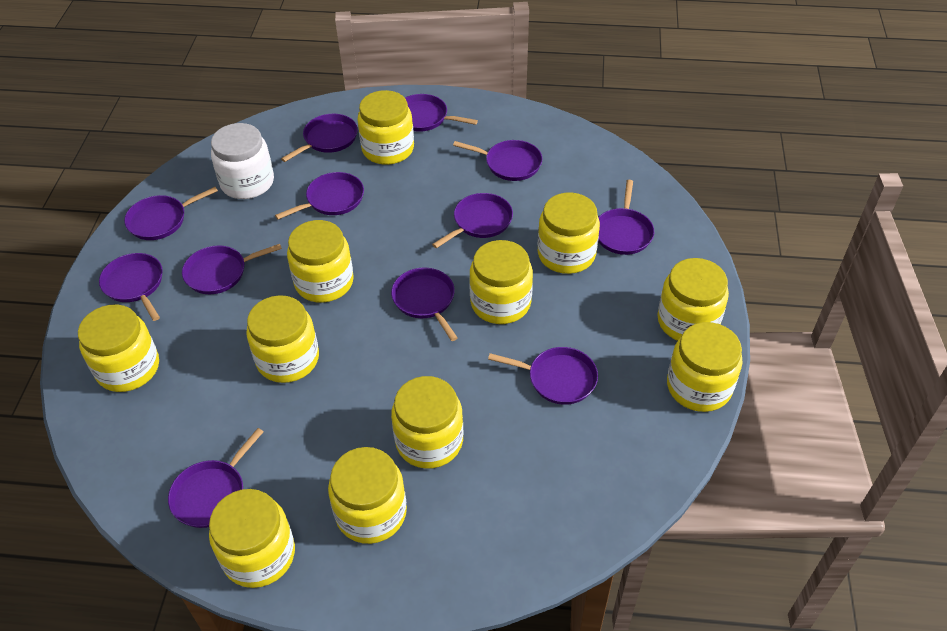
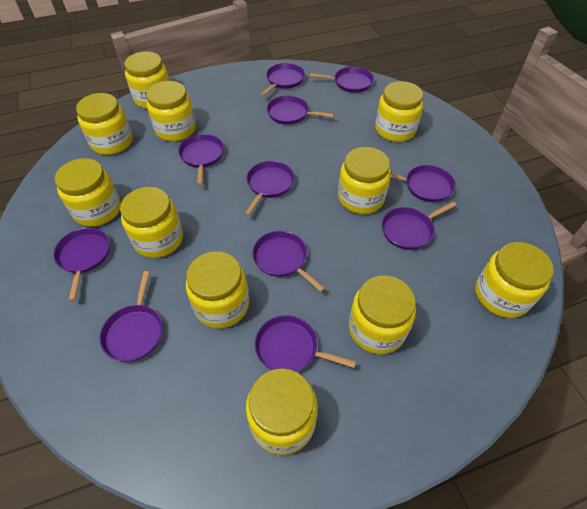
purple pan: [99,253,163,321] [124,187,218,240] [168,428,263,528] [182,244,282,294] [275,172,364,220] [281,114,358,162] [391,268,458,341] [405,94,478,132] [432,193,513,248] [453,140,542,181] [488,347,598,405] [598,180,654,255] = 12 -> [53,228,110,301] [100,271,163,362] [178,134,224,185] [245,161,294,215] [252,231,325,292] [255,315,356,372] [260,63,305,96] [267,96,334,125] [310,67,374,93] [382,201,457,250] [391,165,456,202] = 11
white jar: [211,123,274,199] = 1 -> none = 0

